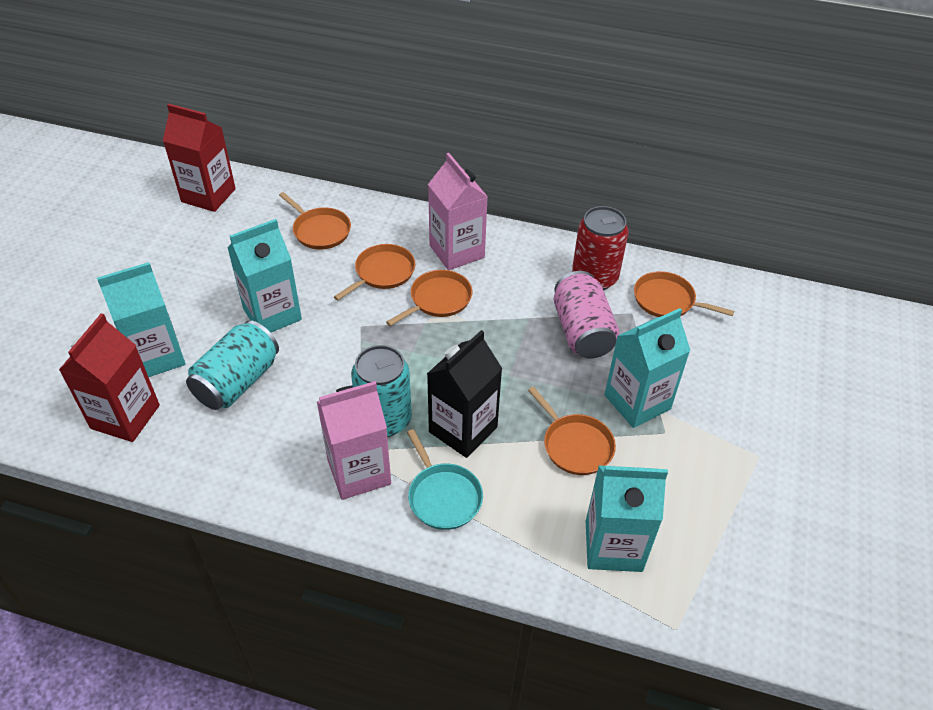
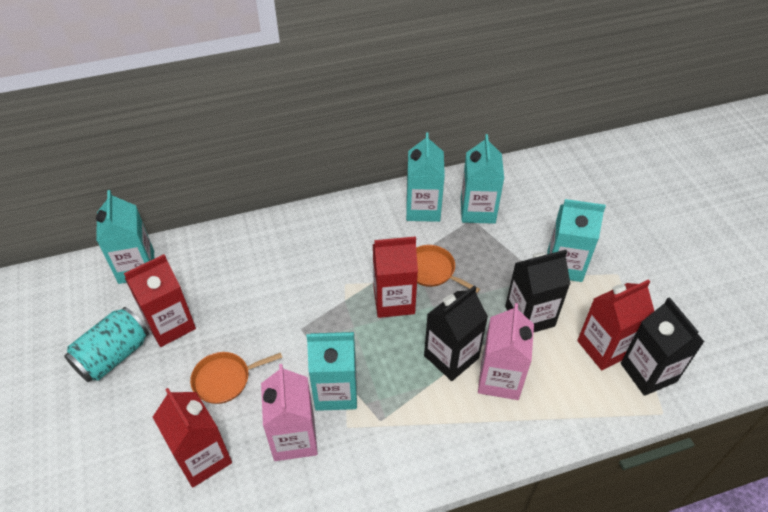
black carton: [427,330,502,458] = 1 -> [424,285,488,381] [505,250,570,332] [621,297,704,396] = 3
orange pan: [279,192,351,249] [334,244,415,300] [386,270,472,326] [528,387,616,475] [634,271,734,317] = 5 -> [190,352,282,404] [416,245,480,293] = 2
pink can: [554,271,619,359] = 1 -> none = 0
red can: [572,206,628,290] = 1 -> none = 0
red carton: [59,313,160,442] [163,103,236,212] = 2 -> [124,254,196,347] [153,388,232,488] [373,236,418,318] [577,279,654,370] = 4
turquoise can: [186,320,279,410] [351,345,412,437] = 2 -> [64,307,149,382] = 1
turquoise carton: [97,262,185,377] [227,219,302,333] [586,465,668,572] [604,308,691,428] = 4 -> [96,190,154,284] [307,332,357,411] [406,132,445,222] [461,134,504,224] [547,199,606,282] = 5
turquoise pan: [407,429,483,530] = 1 -> none = 0

